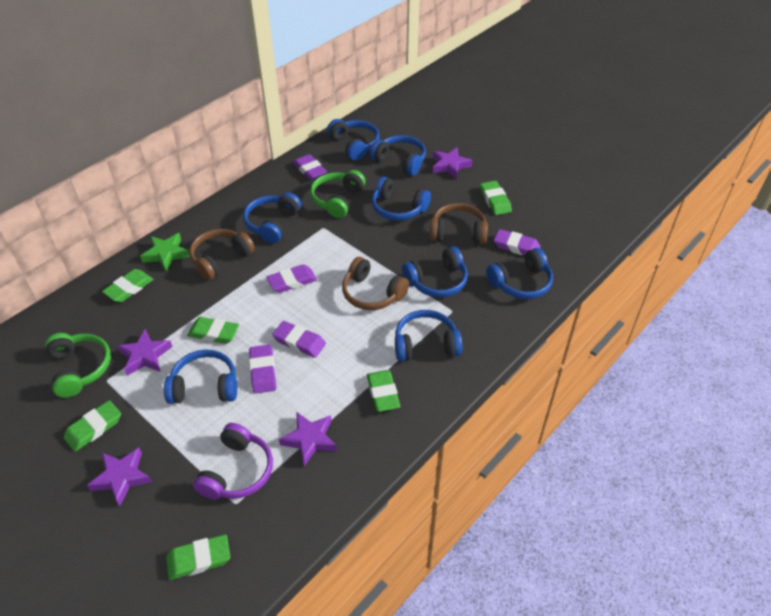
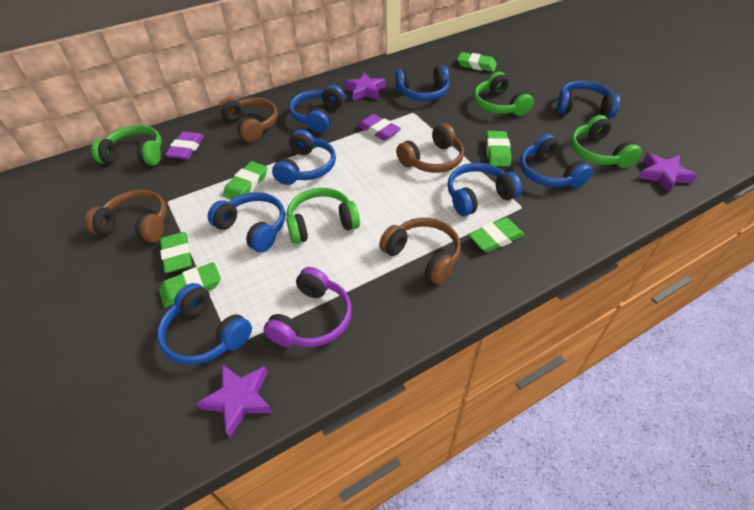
brown headphones: [190,229,255,280] [342,257,409,310] [430,203,488,244] = 3 -> [85,190,167,243] [219,97,278,142] [379,218,461,285] [396,123,464,173] = 4
green headphones: [45,333,111,398] [310,170,365,218] = 2 -> [91,125,162,166] [286,188,360,244] [474,72,534,116] [570,115,642,168] = 4
green star: [140,233,190,271] = 1 -> none = 0
purple eraser: [249,344,276,394] [267,264,317,293] [272,321,326,358] [293,154,327,180] [494,229,540,255] = 5 -> [165,132,204,160] [357,114,401,140] = 2
purple star: [87,448,152,506] [117,329,173,376] [279,412,337,466] [432,148,473,179] = 4 -> [197,364,273,438] [344,72,386,101] [639,153,697,193] = 3

